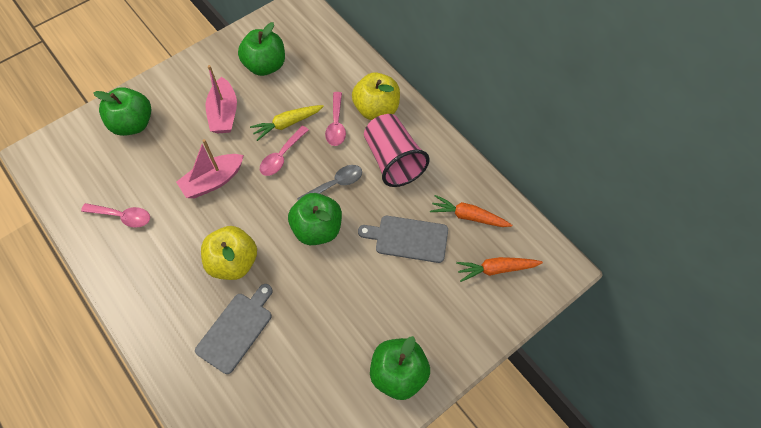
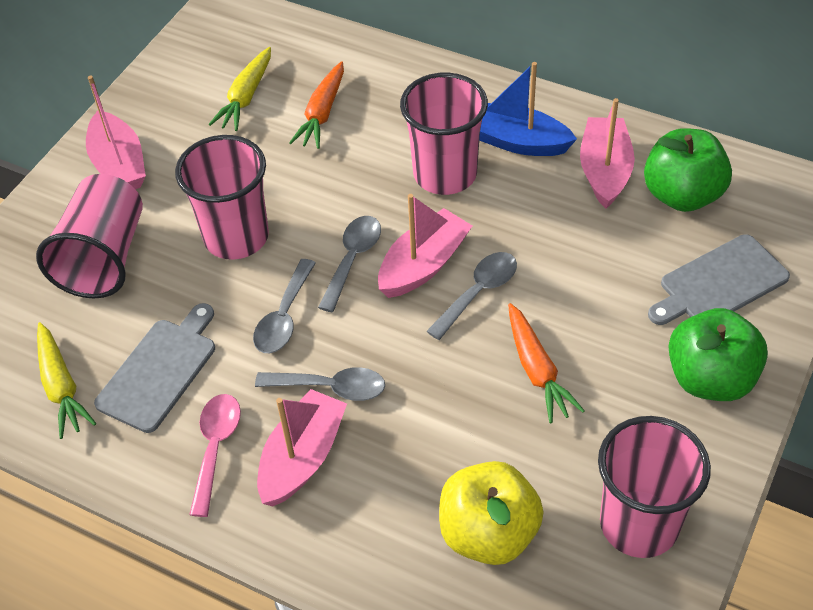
blue boat: none = 0 -> [479,62,577,156] = 1
green apple: [93,87,151,136] [238,22,285,76] [288,193,342,245] [370,336,430,400] = 4 -> [644,128,732,212] [669,308,768,401] = 2
grey spoon: [297,165,362,200] = 1 -> [253,259,316,353] [255,367,385,401] [318,216,381,312] [426,252,517,340] = 4
pink boat: [176,139,244,198] [205,65,237,133] = 2 -> [86,76,146,189] [257,389,347,506] [378,194,472,298] [580,98,635,209] = 4
pink cup: [364,114,430,187] = 1 -> [36,174,143,298] [175,135,269,260] [400,73,488,195] [598,416,711,558] = 4
pink spoon: [81,203,150,228] [260,126,309,176] [325,92,346,146] = 3 -> [189,394,241,517] = 1
yellow apple: [201,226,257,280] [352,72,400,120] = 2 -> [439,461,544,565] = 1
yellow carrot: [250,105,324,141] = 1 -> [37,322,96,439] [208,47,271,131] = 2

